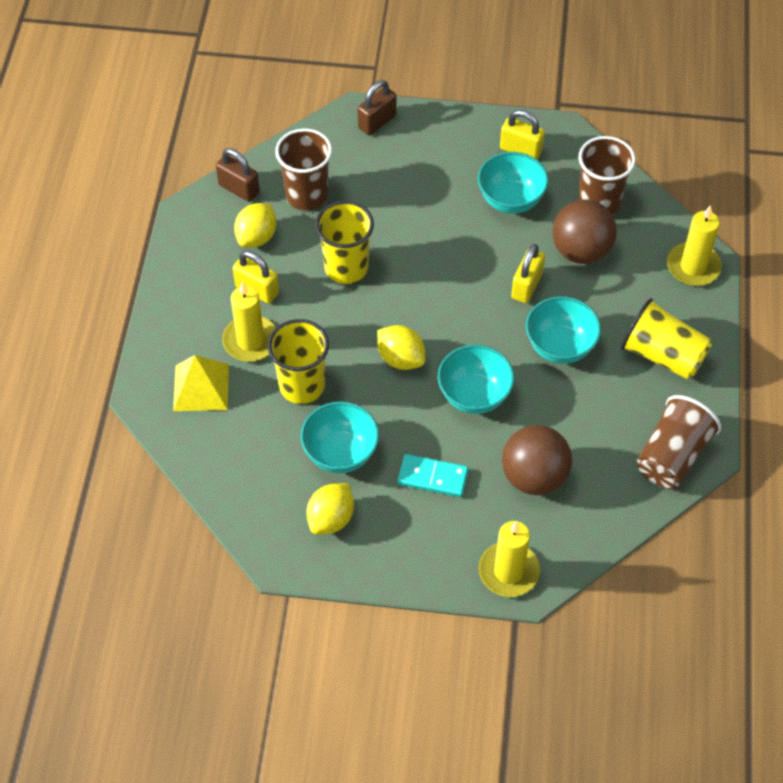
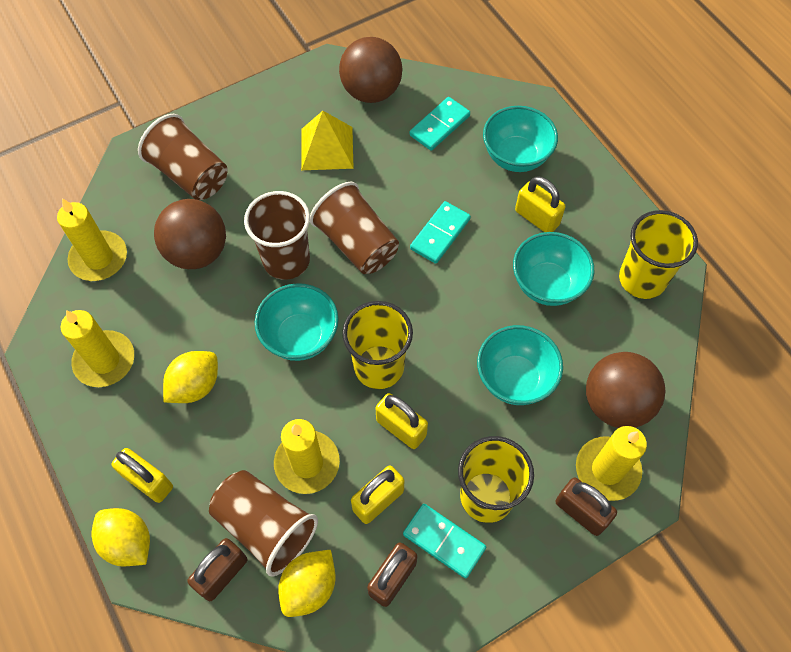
brown ball: [502,425,572,495] [552,199,617,264] = 2 -> [154,199,226,269] [339,37,403,103] [586,352,666,428] = 3
brown cup: [275,128,332,211] [578,136,636,215] [636,395,722,488] = 3 -> [138,114,228,200] [209,470,318,577] [244,191,310,280] [310,182,399,274] = 4
brown padlock: [216,148,260,202] [357,80,397,135] = 2 -> [187,538,247,601] [367,542,417,607] [555,478,617,536] = 3
turquoise domino: [397,454,469,497] = 1 -> [403,504,486,578] [410,97,470,151] [410,201,471,264] = 3
yellow candle: [222,282,276,361] [479,521,540,597] [667,205,722,286] = 3 -> [57,198,127,281] [60,310,134,387] [274,419,340,494] [576,426,647,501] = 4
yellow padlock: [233,251,279,304] [500,110,545,160] [511,244,545,303] = 3 -> [112,448,173,503] [351,466,404,524] [376,393,428,449] [515,176,565,232] = 4

